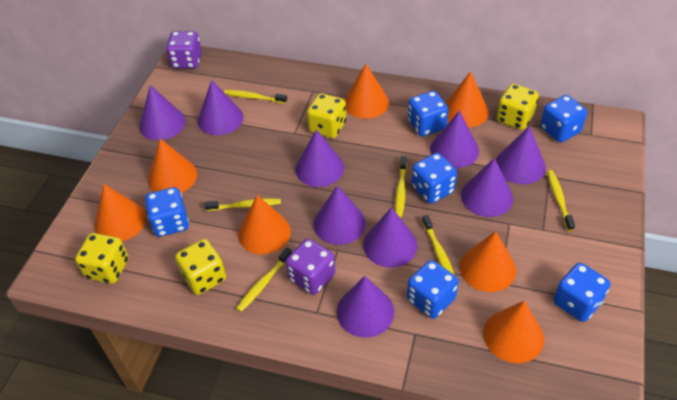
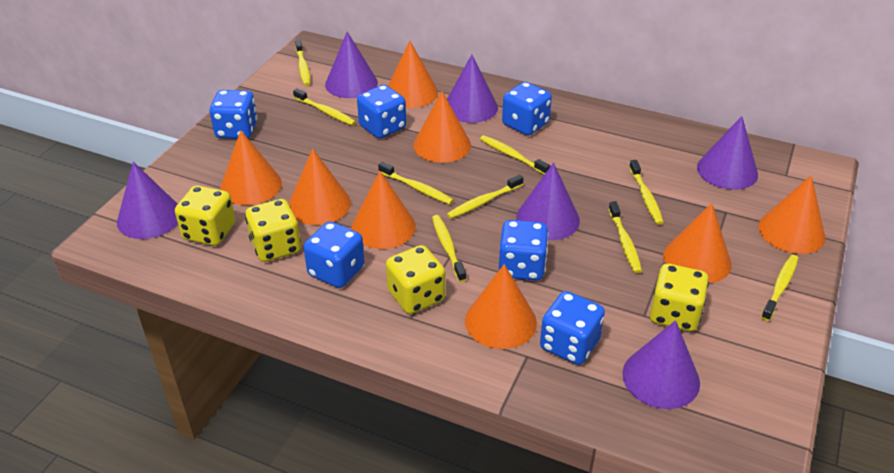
orange cone: [94,184,146,241] [148,139,197,193] [238,195,291,254] [345,64,389,119] [445,71,489,128] [460,231,516,292] [483,301,544,363] = 7 -> [220,130,282,205] [289,149,351,225] [351,171,416,249] [388,41,438,108] [414,91,471,163] [465,264,537,349] [663,203,731,283] [758,175,826,254] = 8
purple cone: [139,85,185,140] [198,80,244,135] [295,129,344,187] [313,186,366,245] [336,276,394,338] [363,207,417,267] [430,110,479,168] [461,158,513,217] [496,126,546,184] = 9 -> [117,162,178,239] [325,32,378,98] [447,55,498,123] [516,163,580,240] [622,320,700,409] [697,116,758,190] = 6
purple dice: [166,31,202,69] [286,239,335,295] = 2 -> none = 0
yellow toothbrush: [204,198,281,211] [224,90,287,104] [236,247,292,312] [395,156,407,218] [422,215,455,275] [547,170,575,231] = 6 -> [293,88,356,126] [295,40,310,86] [378,162,454,205] [432,215,466,282] [447,175,523,219] [480,135,550,175] [609,201,642,273] [629,160,664,225] [761,255,798,321] = 9

